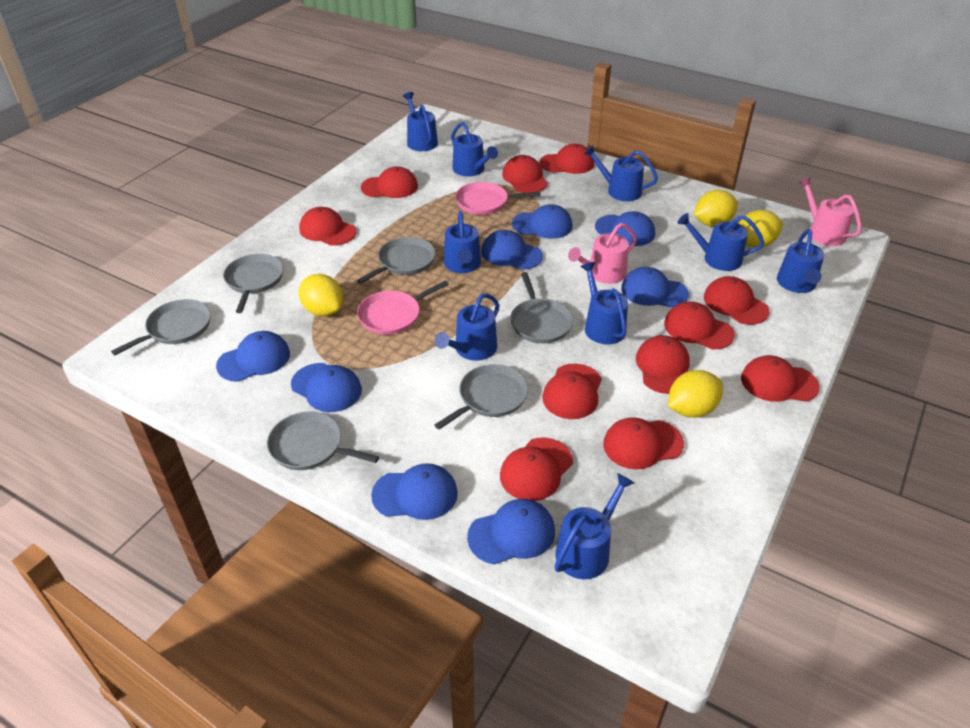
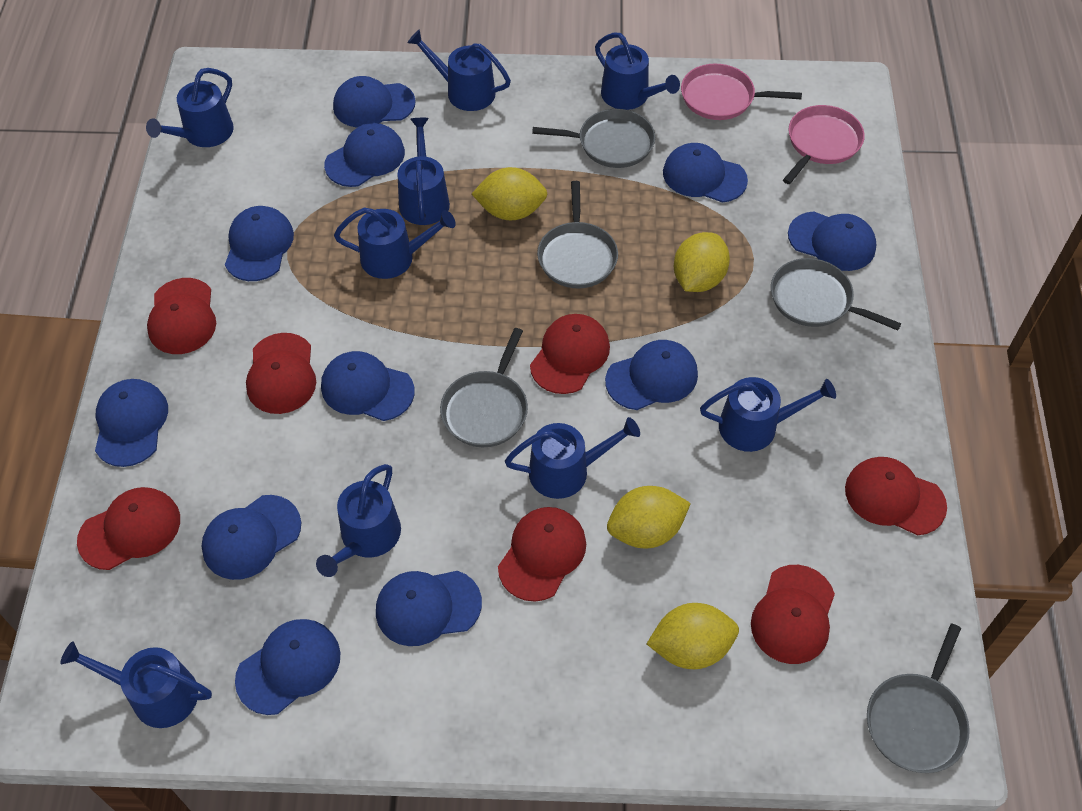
blue cap: [216,331,290,382] [291,363,362,412] [371,463,458,520] [467,499,555,565] [481,230,543,270] [512,204,573,239] [595,211,655,246] [621,267,689,308] = 8 -> [95,379,168,467] [201,495,301,580] [225,206,294,281] [235,619,340,715] [321,351,415,421] [324,123,405,187] [333,76,416,127] [376,571,482,646] [605,340,698,410] [663,143,748,203] [788,211,877,271] = 11
grey pan: [111,299,211,355] [223,254,283,313] [267,412,379,470] [357,237,436,284] [434,364,528,430] [510,272,573,343] = 6 -> [440,328,528,447] [532,109,655,168] [537,181,618,289] [771,258,901,330] [867,624,970,773] = 5
pink watering can: [568,223,637,284] [799,177,862,246] = 2 -> none = 0
red cap: [299,207,357,246] [361,166,418,198] [500,438,573,501] [502,155,548,193] [540,144,594,174] [542,364,602,419] [603,417,684,469] [636,335,690,394] [664,302,735,349] [704,276,769,325] [741,355,819,402] = 11 -> [77,487,180,570] [147,278,216,354] [246,333,316,414] [498,507,586,602] [530,314,610,394] [751,565,835,664] [845,457,947,535] = 7

